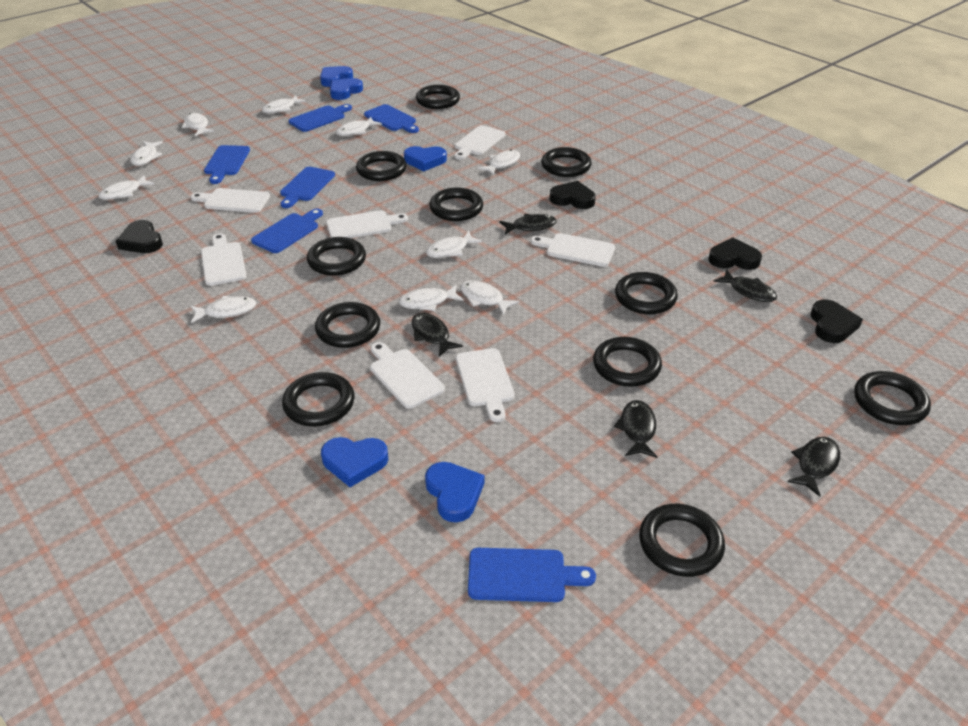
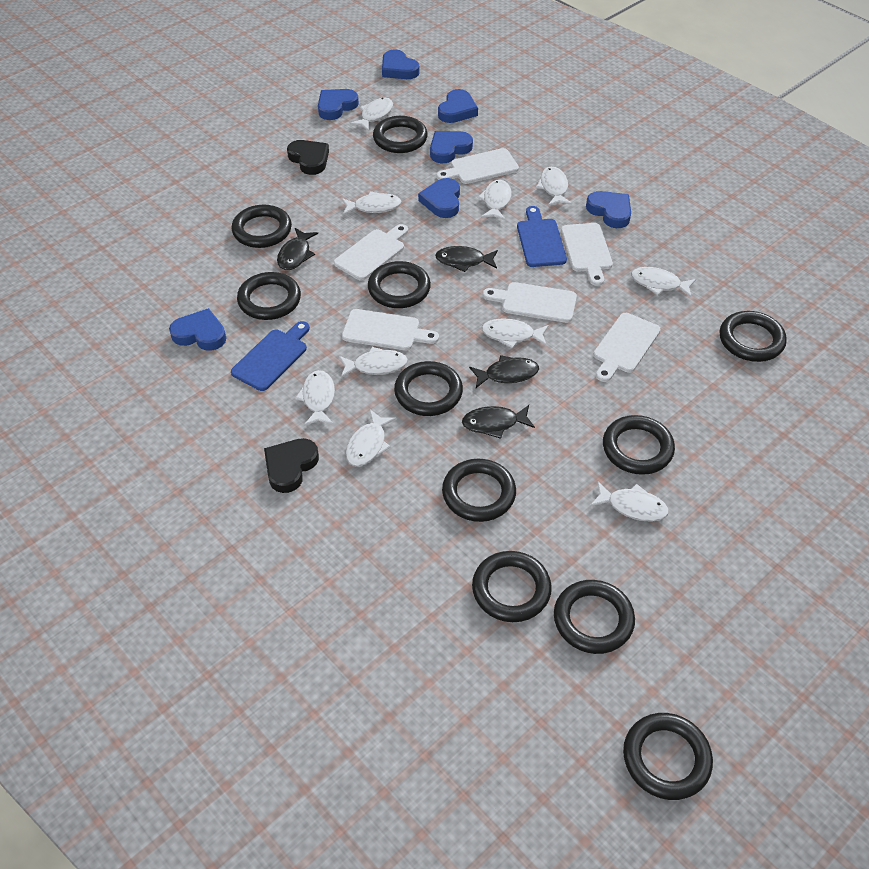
black fish: [412,313,463,357] [499,214,557,235] [614,400,657,458] [713,269,777,302] [787,437,840,497] = 5 -> [277,228,318,270] [435,246,498,272] [462,405,535,439] [469,355,539,388] = 4
black heart: [115,220,163,253] [550,181,596,209] [708,238,762,270] [810,299,863,343] = 4 -> [264,438,319,493] [287,140,329,175] = 2
blue cutting board: [204,145,250,184] [251,209,323,253] [280,167,335,208] [289,104,352,132] [364,104,419,133] [468,548,596,602] = 6 -> [231,321,310,391] [517,206,567,267] = 2
blue heart: [320,66,353,87] [321,437,388,487] [330,78,363,100] [404,146,447,171] [425,462,485,522] = 5 -> [169,308,226,351] [318,89,359,120] [382,49,419,79] [418,178,460,218] [430,131,473,163] [438,89,478,123] [586,191,631,228] = 7
white cutting board: [191,188,270,213] [201,233,247,286] [326,210,408,238] [370,342,445,409] [454,125,505,160] [456,348,515,422] [531,233,615,267] = 7 -> [334,224,408,281] [342,309,439,351] [436,148,519,184] [483,282,577,323] [561,223,613,286] [593,313,661,382] = 6

